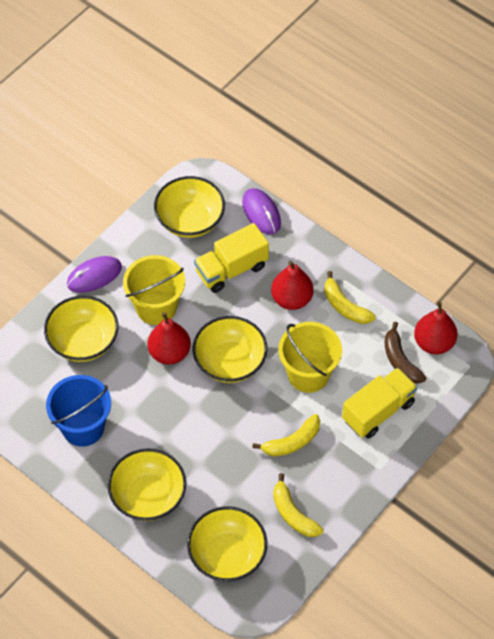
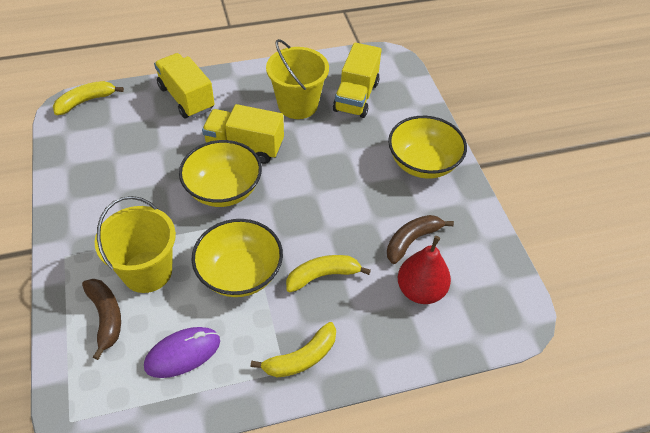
blue bucket: [46,375,111,447] = 1 -> none = 0
brown banana: [385,322,426,384] = 1 -> [82,279,121,360] [387,215,454,264] = 2
purple mouse: [67,256,122,293] [242,188,281,235] = 2 -> [144,327,220,378] = 1
red pear: [147,312,191,364] [271,261,313,310] [414,301,458,354] = 3 -> [398,236,451,304] = 1
yellow bowl: [44,296,118,362] [108,449,186,521] [154,176,225,238] [187,506,267,581] [193,316,267,383] = 5 -> [179,140,262,207] [192,219,283,297] [388,116,467,179] = 3
yellow truck: [194,223,269,293] [342,368,417,438] = 2 -> [154,53,214,119] [202,104,284,164] [333,43,381,118] = 3

